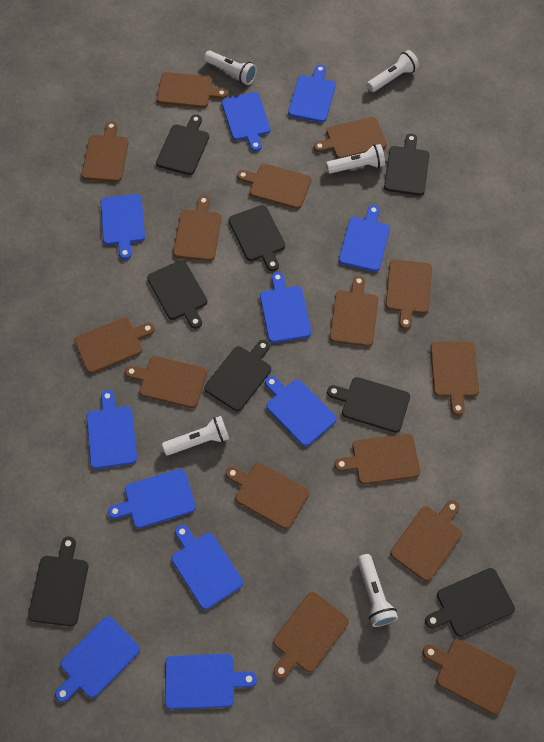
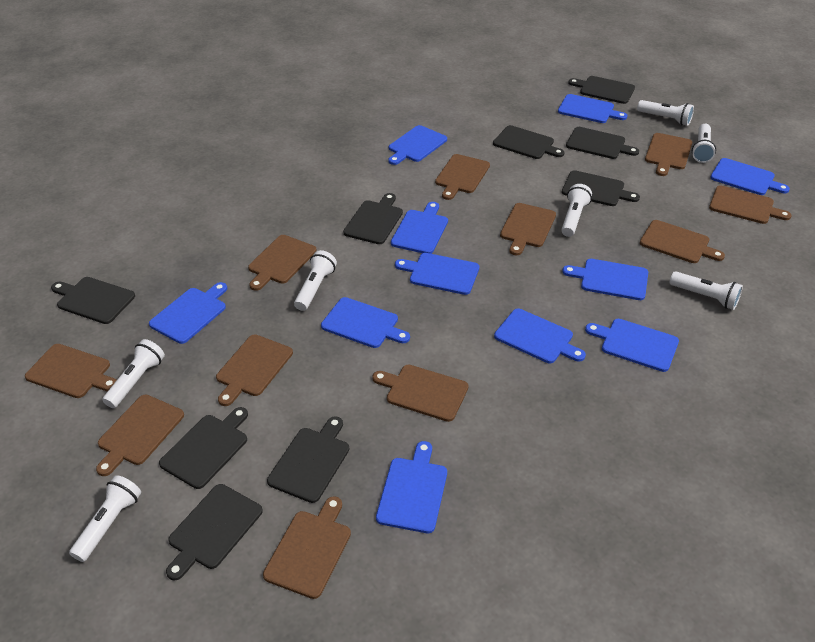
black cutting board: [28,536,88,626] [147,260,207,329] [156,114,209,175] [204,340,271,411] [229,205,285,271] [327,377,410,433] [384,134,429,196] [425,568,515,637] = 8 -> [51,277,135,324] [159,407,248,489] [166,484,263,580] [267,416,349,503] [343,193,403,244] [493,125,565,159] [562,170,640,206] [566,127,639,159] [568,76,635,104] = 9
brown cutting board: [74,317,155,374] [82,121,129,182] [125,356,207,408] [156,72,228,108] [173,195,222,261] [226,463,309,529] [237,164,311,209] [273,592,349,679] [314,117,387,159] [330,276,378,347] [334,433,420,484] [386,259,432,329] [390,500,462,581] [423,639,516,715] [430,341,479,416] = 15 -> [25,344,117,398] [96,395,184,476] [216,334,293,406] [248,235,317,291] [263,496,351,599] [372,365,469,422] [435,154,490,200] [500,203,556,255] [640,220,725,263] [645,133,693,176] [709,185,792,224] = 11
white flashlight: [162,416,229,455] [204,51,257,85] [326,144,385,174] [357,554,398,627] [367,50,419,92] = 5 -> [69,475,141,562] [102,339,165,408] [294,250,337,311] [561,184,592,237] [637,100,694,126] [670,271,743,310] [692,124,716,163] = 7

